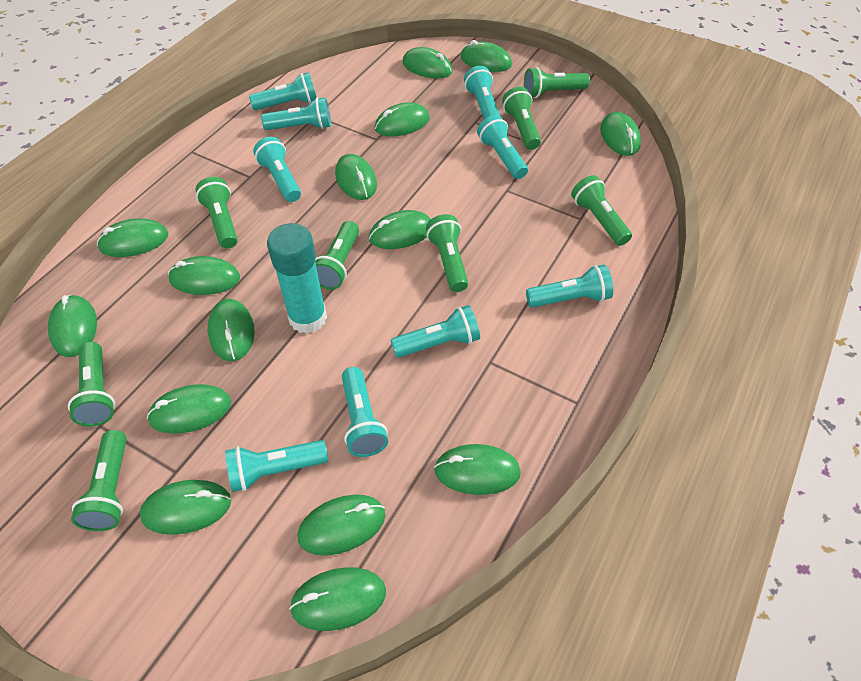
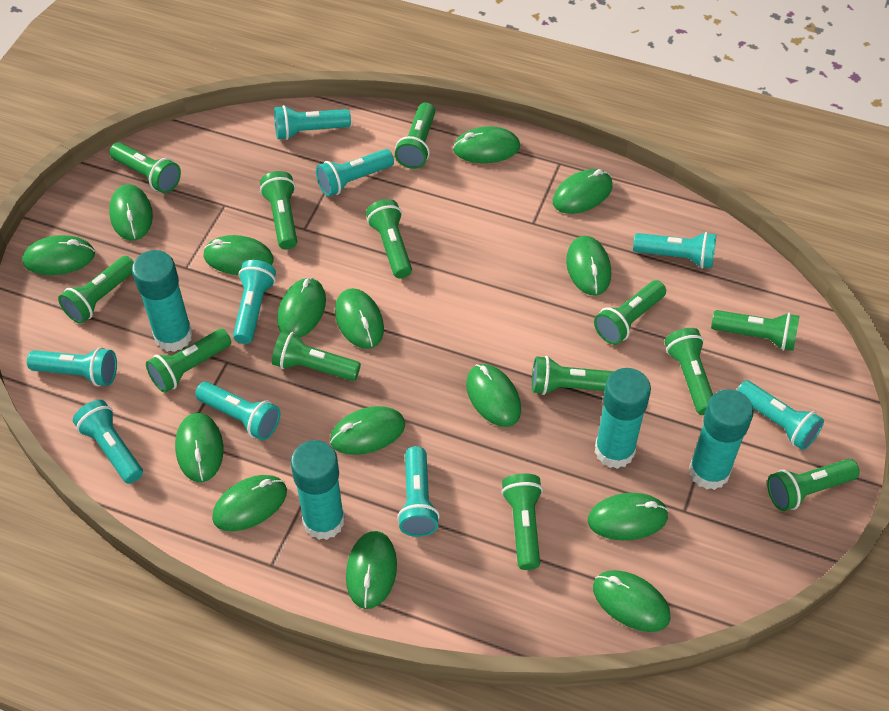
green flashlight: [68,342,115,427] [71,430,127,531] [195,177,238,248] [315,221,359,290] [426,214,468,292] [502,87,541,150] [524,67,590,98] [571,175,632,246] = 8 -> [58,256,134,324] [109,142,181,193] [146,329,231,393] [260,171,297,249] [272,331,361,381] [366,199,412,278] [395,102,435,169] [501,473,543,570] [532,356,614,395] [594,280,666,345] [665,328,713,415] [711,310,800,351] [767,459,860,511] = 13
turquoise glue stick: [267,223,327,334] = 1 -> [132,250,193,352] [291,440,345,540] [595,368,651,469] [689,389,754,490] = 4

